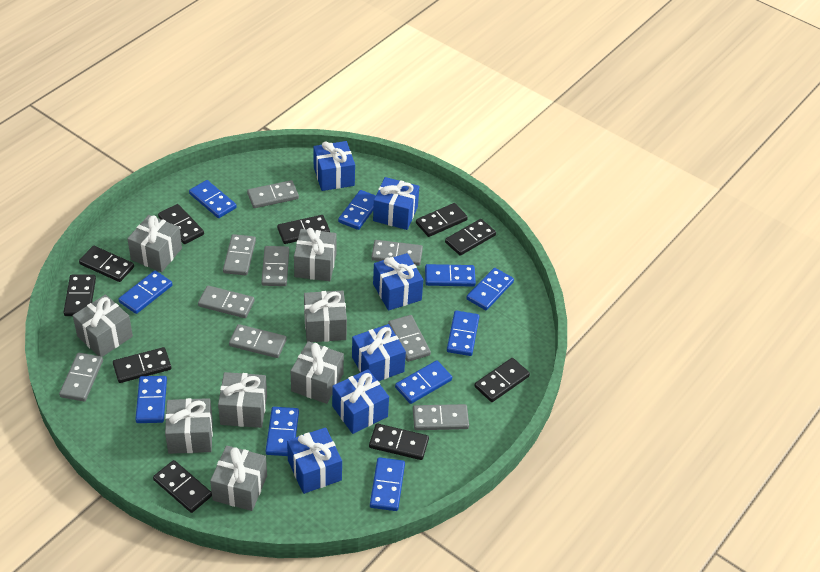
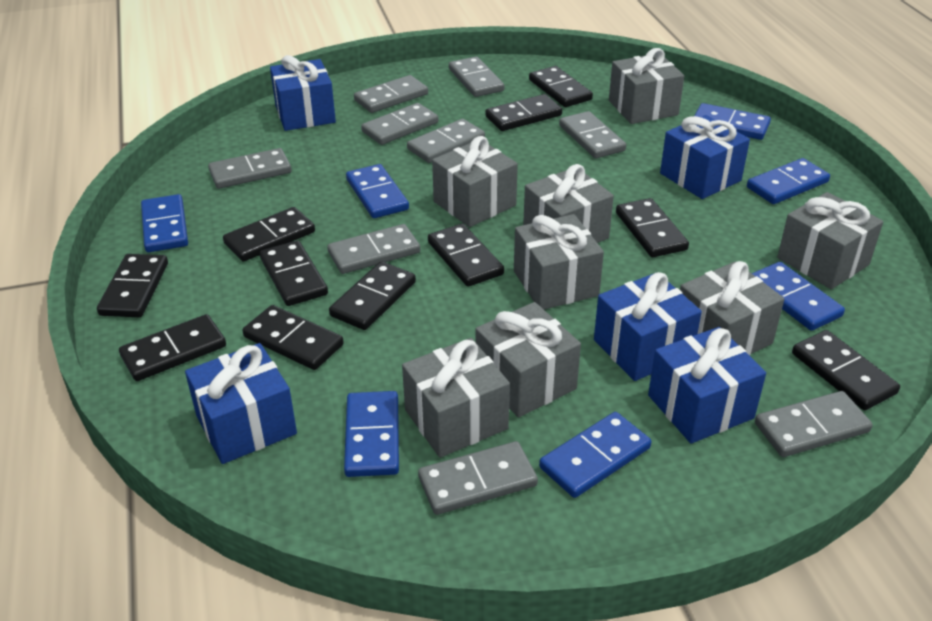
black domino: [63,275,96,316] [79,246,134,282] [113,347,171,383] [153,460,212,513] [158,204,204,244] [277,215,330,244] [369,424,429,460] [416,203,468,237] [445,219,496,256] [474,358,530,402] = 10 -> [97,254,168,317] [119,314,226,381] [223,207,315,262] [242,305,344,370] [260,240,328,306] [329,261,416,330] [428,224,504,287] [485,94,562,131] [529,66,593,107] [616,198,689,257] [792,330,900,410] = 11
blue domino: [118,270,173,314] [135,376,167,423] [189,180,237,218] [266,407,299,456] [338,190,376,230] [370,457,405,511] [395,360,452,404] [425,264,476,287] [447,310,479,356] [467,268,514,310] = 10 -> [141,194,188,252] [344,391,399,477] [346,164,409,218] [539,412,651,498] [694,103,771,140] [747,158,830,204] [752,262,845,331] = 7
blue gift: [287,427,342,494] [313,141,355,191] [332,369,389,434] [352,324,406,381] [373,177,419,230] [373,253,423,311] = 6 -> [185,343,297,464] [270,55,336,131] [594,272,702,381] [648,327,766,443] [660,115,750,199] = 5

